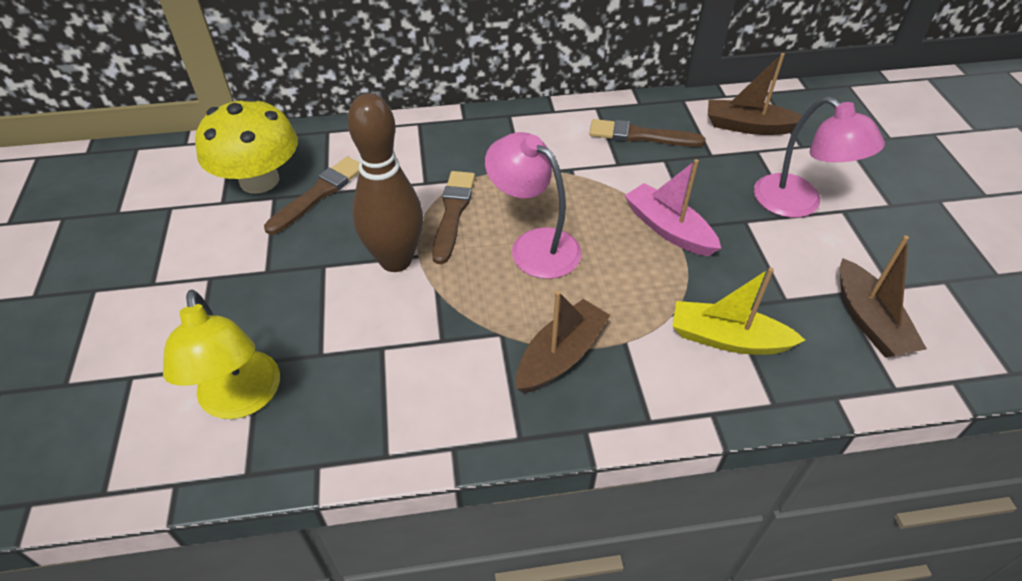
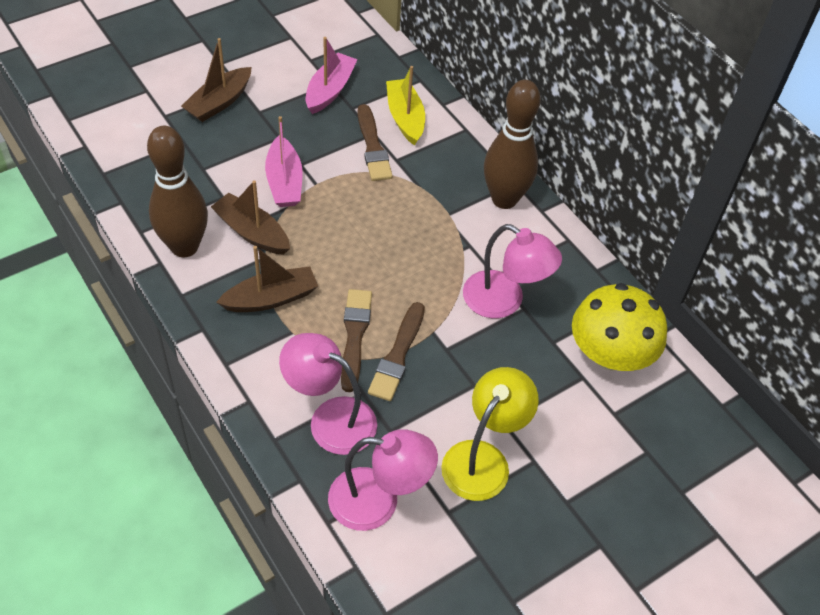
brown bowling pin: [348,93,423,272] = 1 -> [147,126,208,257] [484,80,541,209] = 2
pink boat: [625,159,721,256] = 1 -> [265,116,303,207] [306,37,358,114] = 2
pink lamp: [485,132,582,279] [754,97,885,218] = 2 -> [279,333,377,455] [328,430,438,531] [463,224,562,318] = 3

